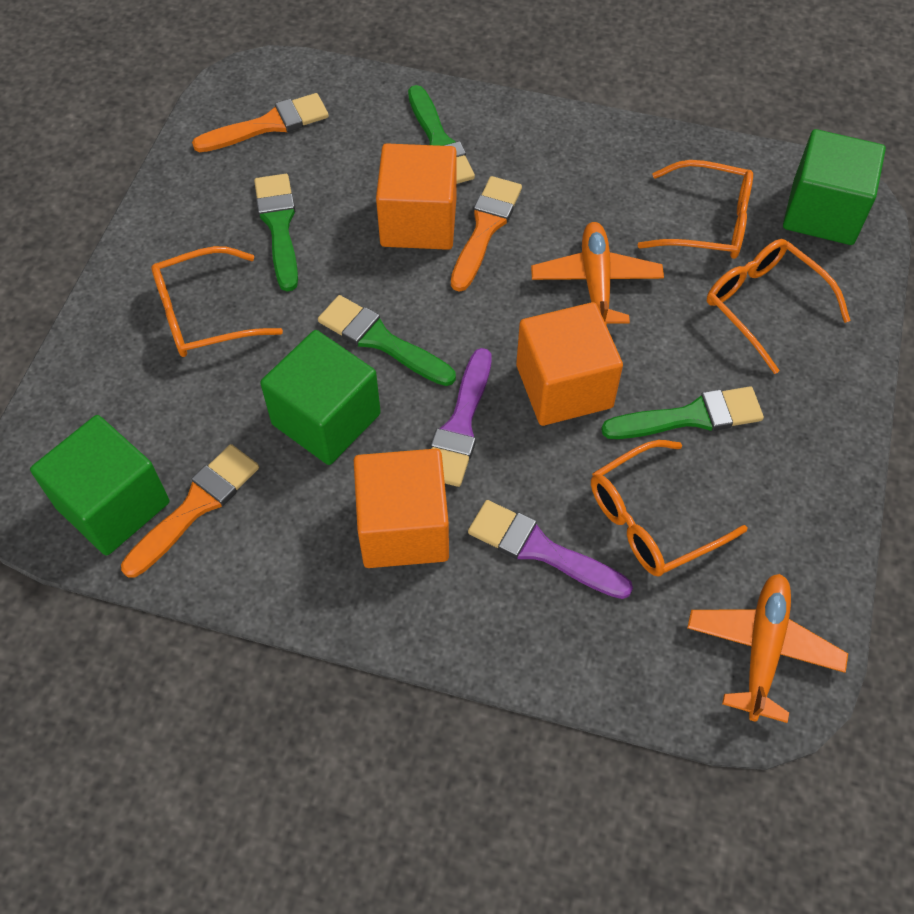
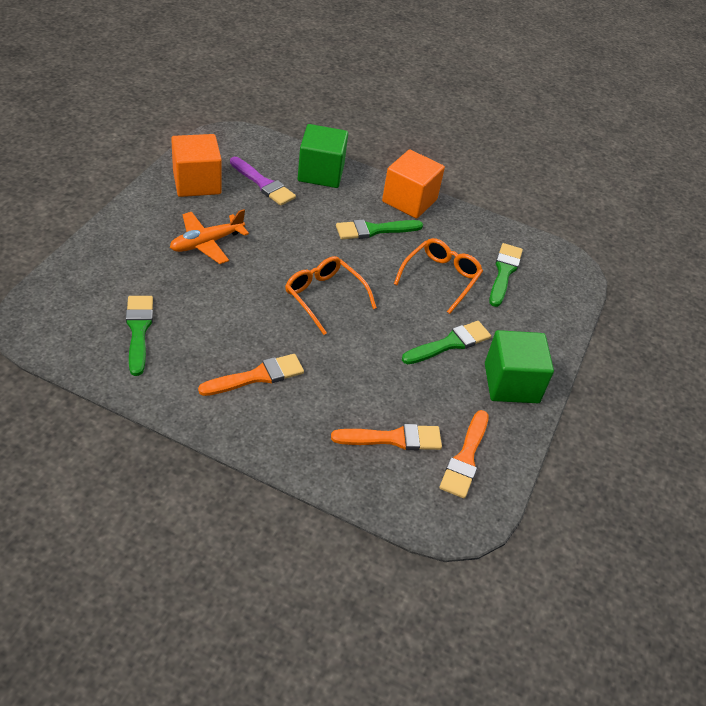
green cube: [30,415,169,556] [260,330,381,465] [783,129,886,245] = 3 -> [298,124,348,188] [485,330,554,403] = 2
orange cube: [354,449,449,568] [376,143,457,250] [516,302,623,426] = 3 -> [171,134,222,197] [382,150,445,219] = 2
orange glasses: [151,246,283,357] [591,440,748,577] [638,160,753,259] [707,239,851,374] = 4 -> [285,256,377,335] [394,238,483,314] = 2
orange plane: [531,222,664,326] [687,574,848,723] = 2 -> [170,209,249,264] = 1
purple brush: [431,348,492,487] [468,500,633,599] = 2 -> [230,157,296,206] = 1

